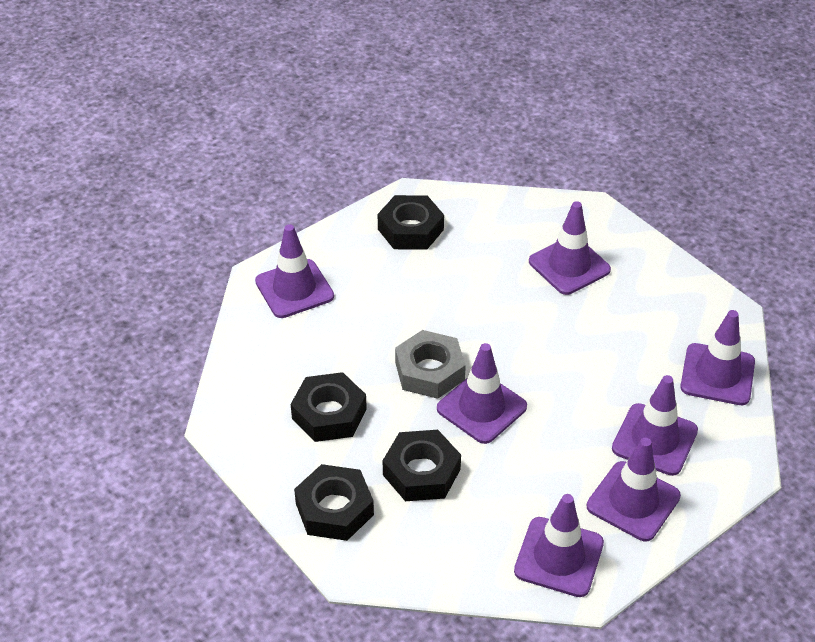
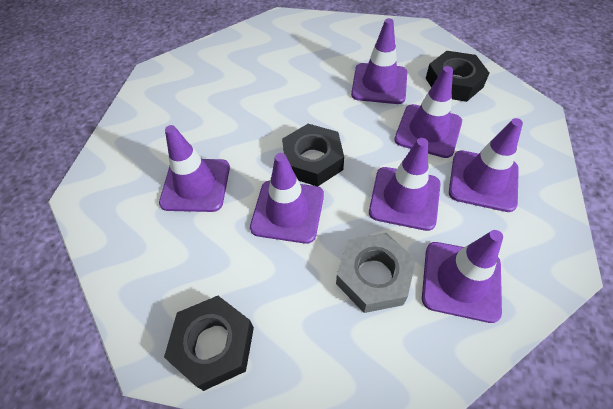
black nut: [291,372,367,442] [294,464,374,541] [378,195,444,250] [383,430,461,501] = 4 -> [164,296,254,391] [282,124,344,186] [426,51,490,102] = 3

